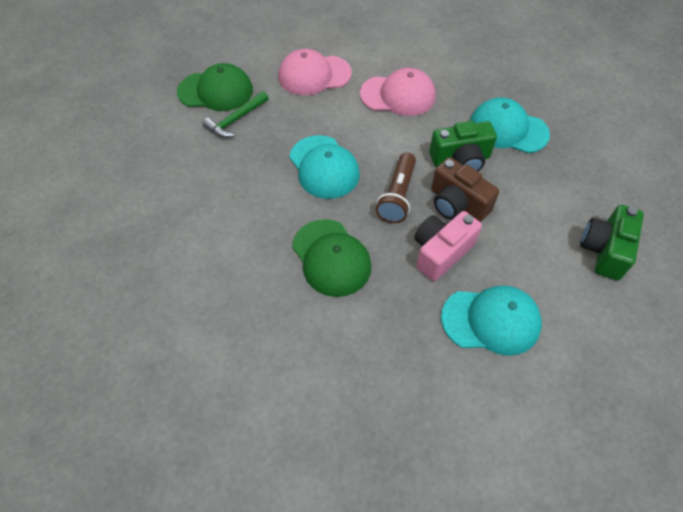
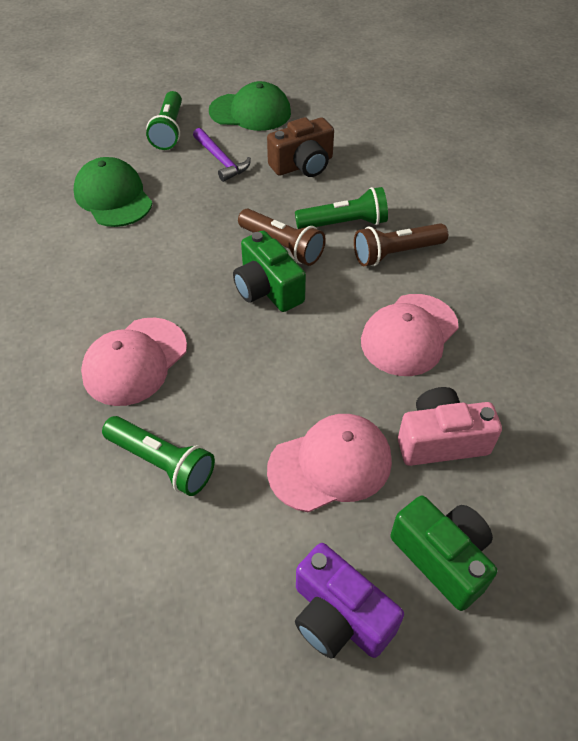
brown flashlight: [376,152,416,223] = 1 -> [238,209,326,266] [354,223,448,266] = 2
green flashlight: none = 0 -> [102,416,215,496] [146,91,182,150] [295,187,388,229] = 3
green hammer: [203,91,269,138] = 1 -> none = 0
pink cap: [279,49,352,95] [360,68,436,116] = 2 -> [81,318,187,406] [267,414,392,513] [361,294,459,376] = 3
purple camera: none = 0 -> [295,543,404,658] = 1
purple hammer: none = 0 -> [193,128,251,182] = 1
turquoise cap: [289,135,360,199] [441,285,542,356] [470,97,550,153] = 3 -> none = 0

